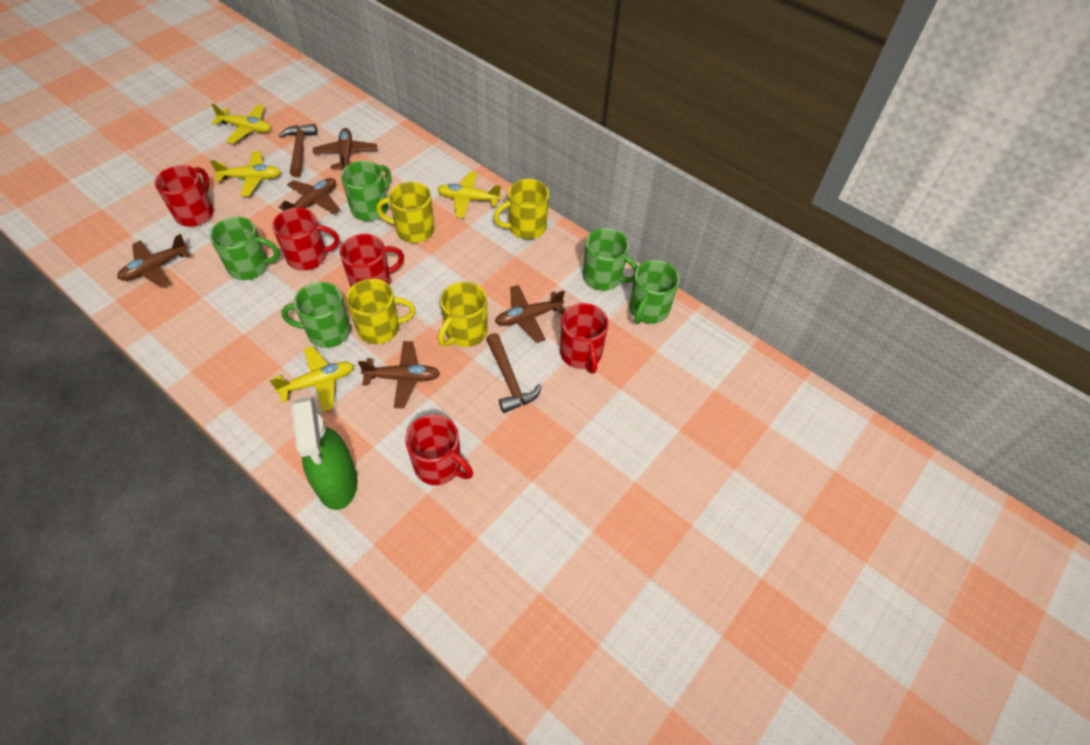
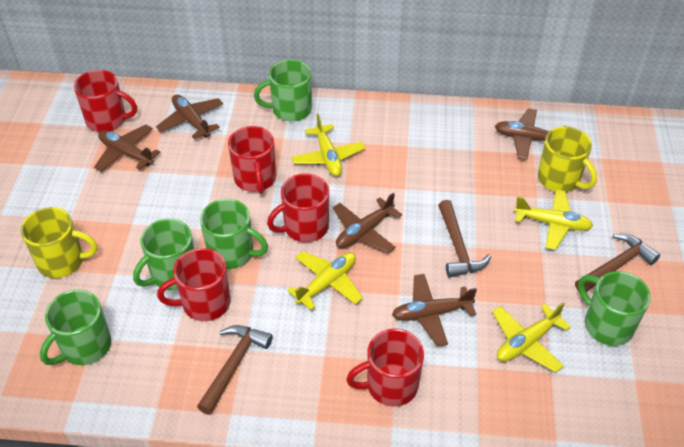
brown hammer: [279,124,317,177] [486,333,542,413] = 2 -> [197,325,273,415] [438,200,491,278] [575,234,660,292] = 3
green spray bottle: [291,396,358,510] = 1 -> none = 0
yellow mug: [346,279,415,344] [376,182,435,243] [438,282,488,347] [494,179,549,239] = 4 -> [21,207,97,278] [538,126,597,192] = 2

